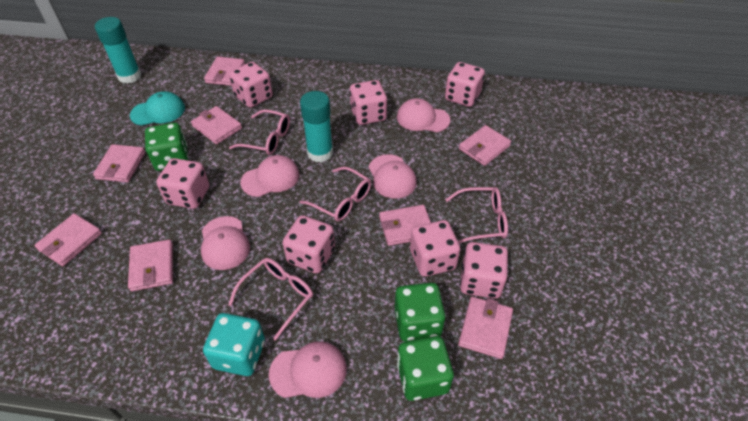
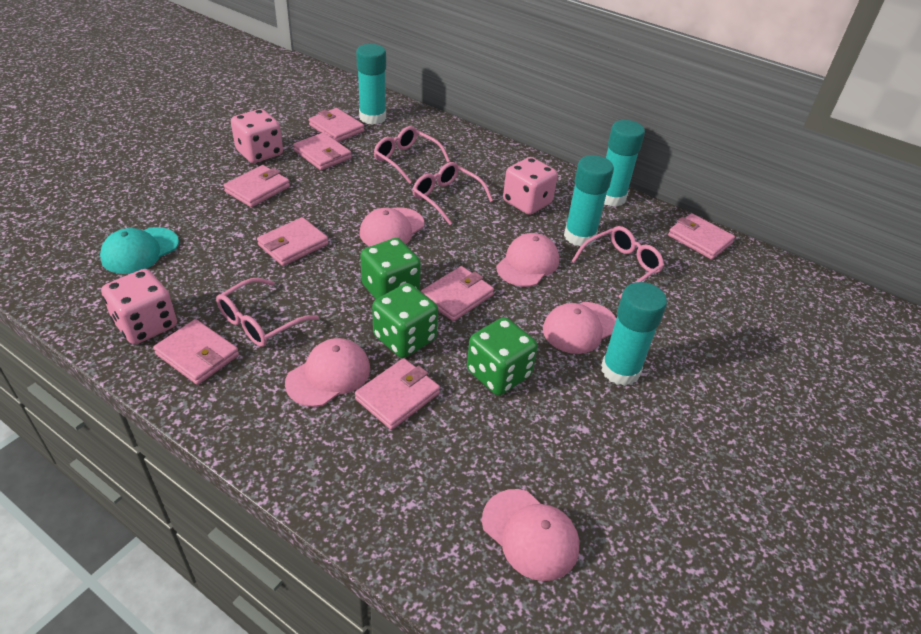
pink dice: [156,158,209,209] [229,62,273,108] [283,215,335,274] [350,80,387,125] [410,220,460,277] [445,62,485,107] [460,242,508,299] = 7 -> [101,269,177,344] [231,109,283,163] [503,157,558,215] = 3
turquoise dice: [203,313,265,376] = 1 -> none = 0
turquoise glue stick: [95,17,141,84] [300,91,333,162] = 2 -> [356,44,386,125] [564,155,614,247] [601,282,667,386] [604,120,645,207] = 4

